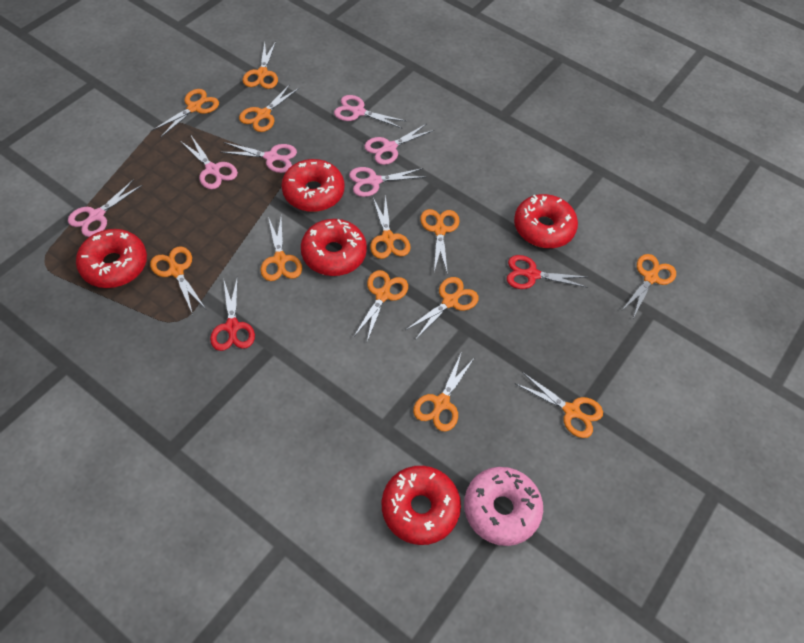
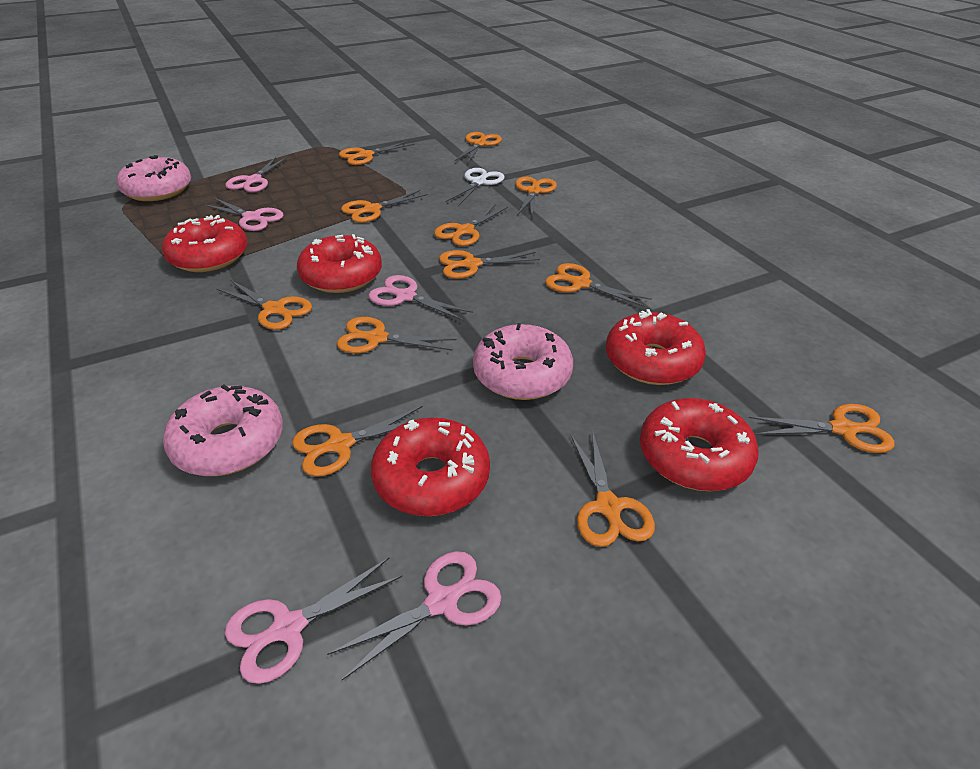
pink donut: [464,467,543,546] = 1 -> [116,155,191,201] [163,385,283,476] [473,323,573,400] = 3
pink scissors: [68,179,143,237] [180,136,238,189] [221,142,297,173] [334,95,406,129] [349,167,425,197] [364,124,434,165] = 6 -> [203,198,284,231] [225,157,288,192] [225,558,402,684] [327,551,502,680] [368,275,473,321] = 5
red scissors: [210,276,255,351] [507,255,588,289] = 2 -> none = 0
white scissors: none = 0 -> [445,168,505,206] = 1

